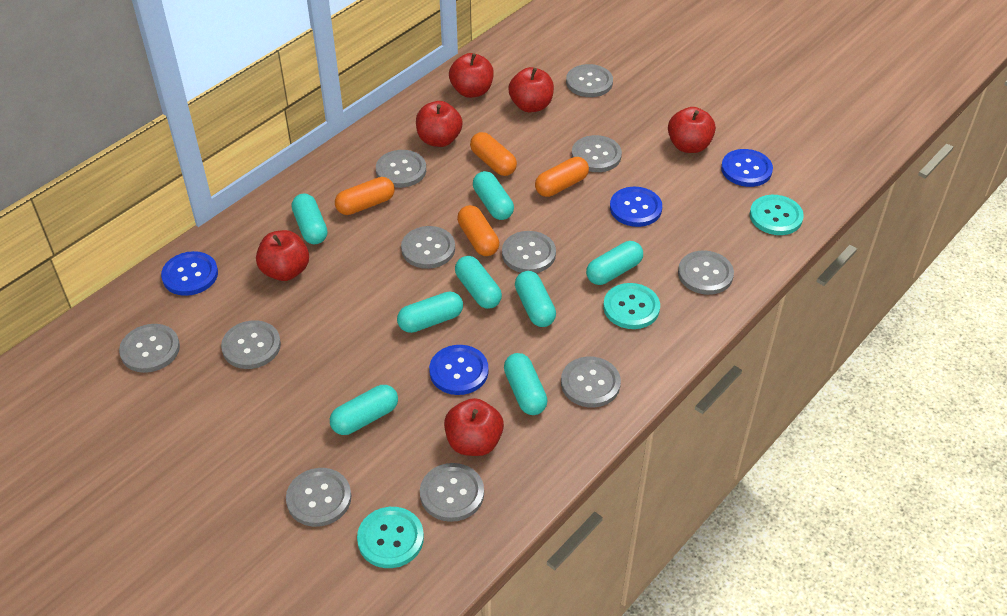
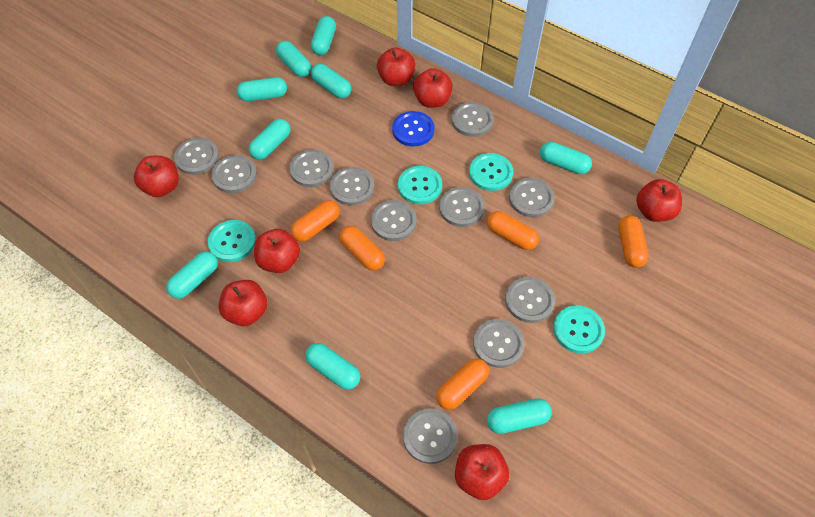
blue button: [161,251,218,296] [429,345,489,395] [610,187,662,227] [721,149,773,187] = 4 -> [392,111,435,147] = 1
orange capsule: [335,177,395,215] [457,205,499,256] [470,132,517,176] [535,157,589,197] = 4 -> [290,200,340,242] [339,226,385,271] [436,358,489,410] [487,211,539,250] [618,215,648,268] = 5
red apple: [256,230,309,281] [416,101,463,147] [444,398,504,456] [449,53,494,98] [508,67,554,112] [668,107,716,153] = 6 -> [134,156,179,197] [218,280,267,326] [254,229,300,273] [377,47,415,86] [413,68,453,108] [455,444,509,500] [636,179,682,222] = 7
turquoise button: [357,507,424,568] [603,283,660,329] [750,195,804,235] = 3 -> [208,220,256,262] [398,166,442,204] [469,153,513,191] [553,305,605,354] = 4
turquoise capsule: [292,193,328,244] [330,385,398,435] [397,292,463,333] [455,256,502,309] [473,171,514,220] [504,353,548,415] [515,271,556,327] [586,241,643,285] = 8 -> [166,251,218,299] [237,77,287,101] [249,119,291,160] [276,41,311,77] [305,343,360,390] [311,16,336,55] [311,64,351,99] [487,398,552,434] [540,142,592,174] = 9

